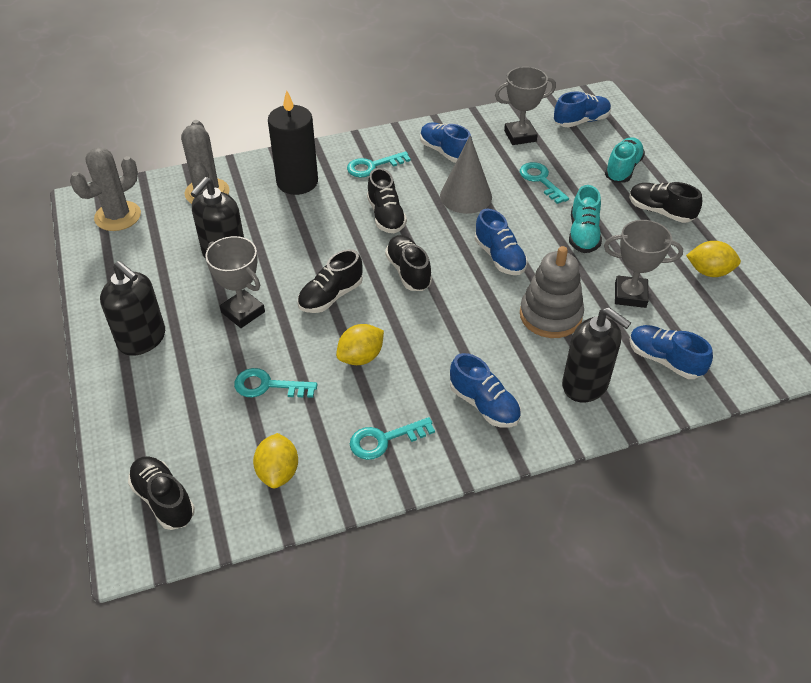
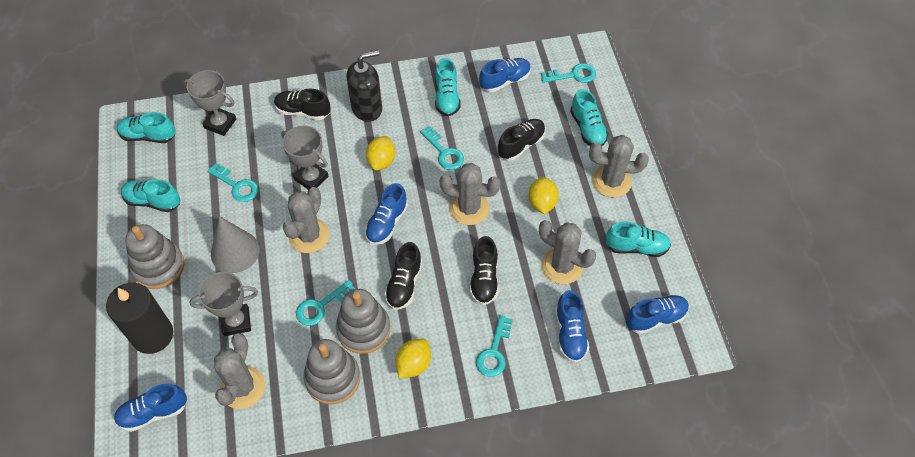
black shoe: [128,457,195,530] [297,249,363,313] [367,168,407,233] [385,235,432,291] [629,182,702,223] = 5 -> [274,88,331,120] [384,242,422,310] [470,236,499,305] [498,119,545,161] = 4
black soap dispenser: [100,261,165,356] [191,177,244,259] [562,307,631,403] = 3 -> [346,50,382,122] = 1
grey cactus: [70,147,141,231] [181,120,230,204] = 2 -> [214,333,265,409] [283,187,330,253] [440,163,501,225] [539,220,596,284] [589,135,649,198] = 5
grey stacking toy: [520,246,584,338] = 1 -> [125,224,185,289] [303,339,360,405] [336,289,390,354] = 3
turquoise key: [234,368,318,398] [347,151,411,177] [350,417,435,460] [520,162,569,204] = 4 -> [207,163,258,202] [296,280,355,326] [420,126,464,170] [476,315,513,377] [541,63,596,83] = 5
turquoise shoe: [569,185,602,253] [605,137,645,182] = 2 -> [117,112,176,143] [121,179,181,212] [435,58,461,116] [570,89,608,146] [605,222,671,257] = 5

